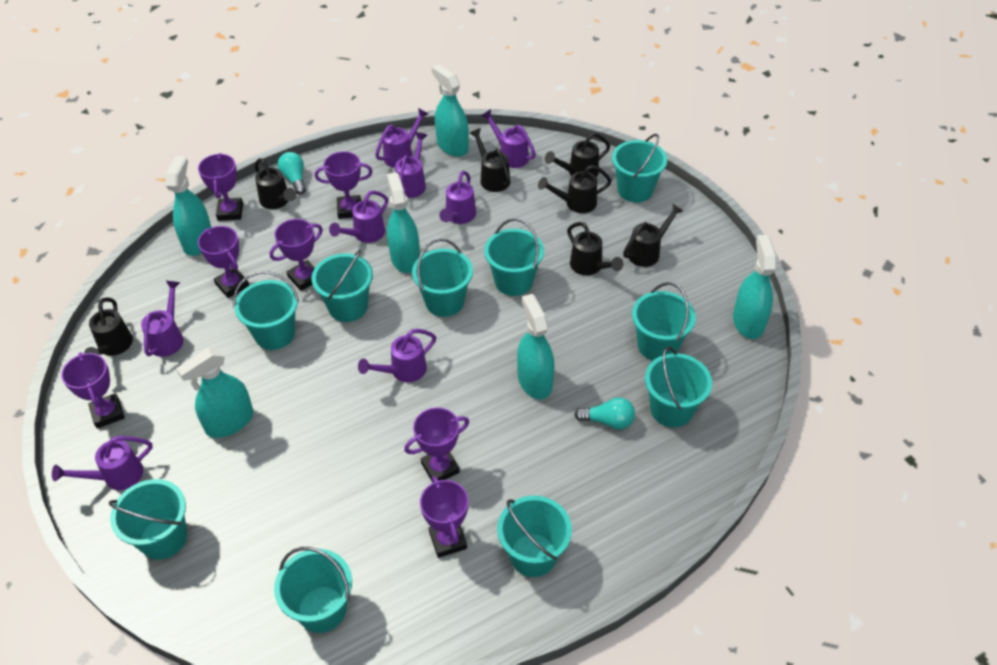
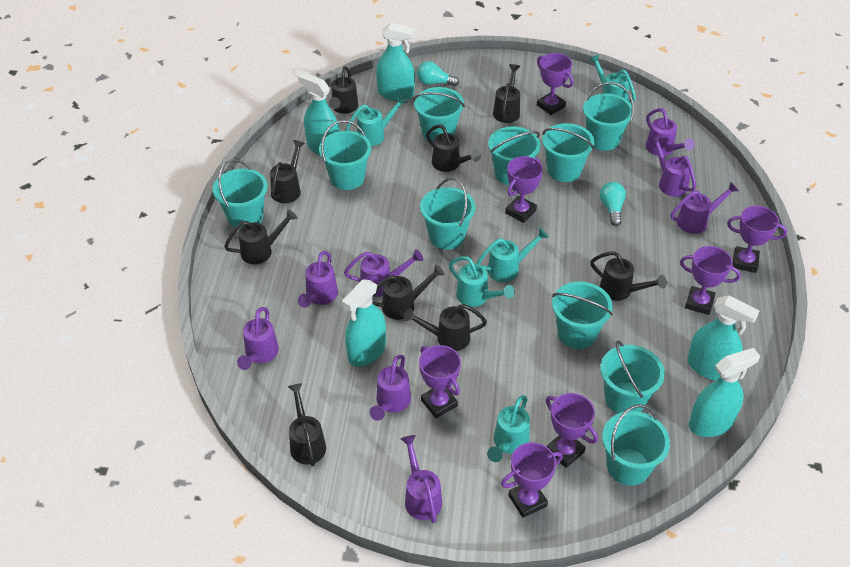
black watering can: [84,297,133,356] [255,158,296,209] [470,128,511,192] [538,165,612,213] [545,133,610,177] [567,222,623,275] [623,204,683,267] = 7 -> [224,209,297,264] [270,140,305,203] [287,383,326,466] [329,66,359,114] [372,264,445,320] [403,304,487,351] [426,124,481,172] [493,64,520,123] [590,251,667,301] = 9
turquoise spray bottle: [166,156,212,256] [176,348,253,438] [387,172,420,273] [432,64,469,157] [517,294,554,399] [733,235,777,339] = 6 -> [298,72,340,155] [342,279,386,367] [376,23,415,101] [687,295,760,381] [689,348,760,437] = 5
turquoise watering can: none = 0 -> [346,95,408,146] [448,256,515,307] [476,228,549,282] [487,395,530,462] [589,54,636,103] = 5

